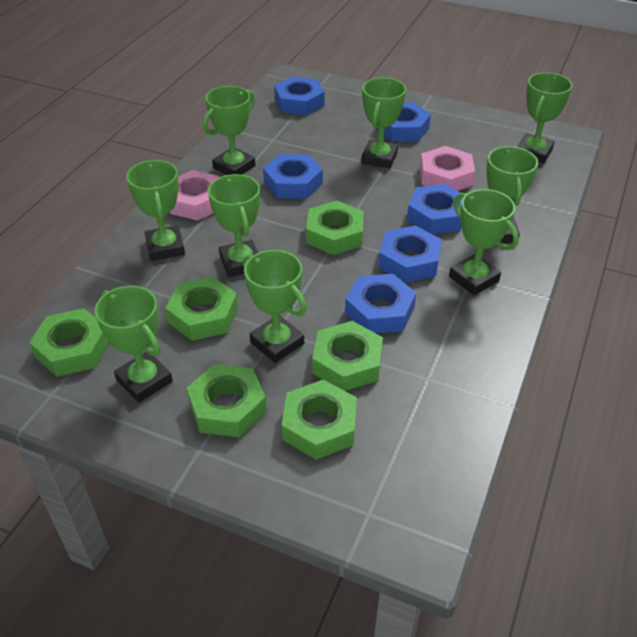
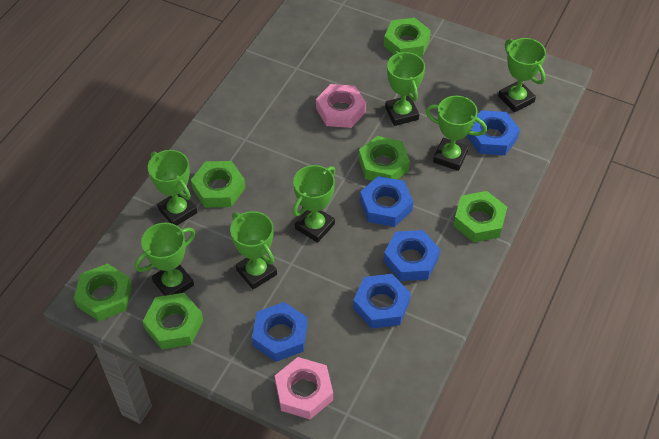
blue nut: [263,154,323,199] [274,76,324,115] [345,274,416,333] [376,102,431,142] [379,225,442,283] [407,184,463,234] = 6 -> [252,302,308,362] [353,274,411,329] [360,176,413,227] [383,230,440,281] [467,110,520,155] = 5
green trophy: [95,286,173,403] [126,160,185,261] [203,86,255,175] [208,174,260,277] [243,250,307,363] [361,78,406,169] [449,189,519,296] [487,146,538,243] [518,72,572,164] = 9 -> [135,223,195,296] [148,150,198,225] [230,211,277,290] [292,165,336,243] [385,51,425,126] [426,96,487,171] [498,38,546,112] = 7

